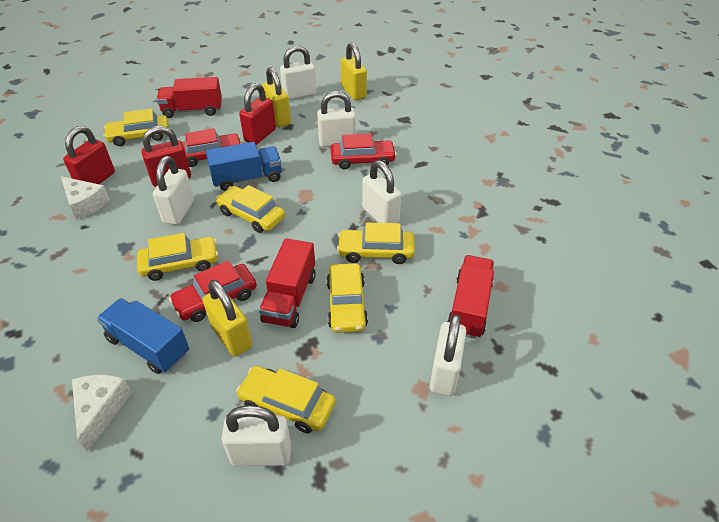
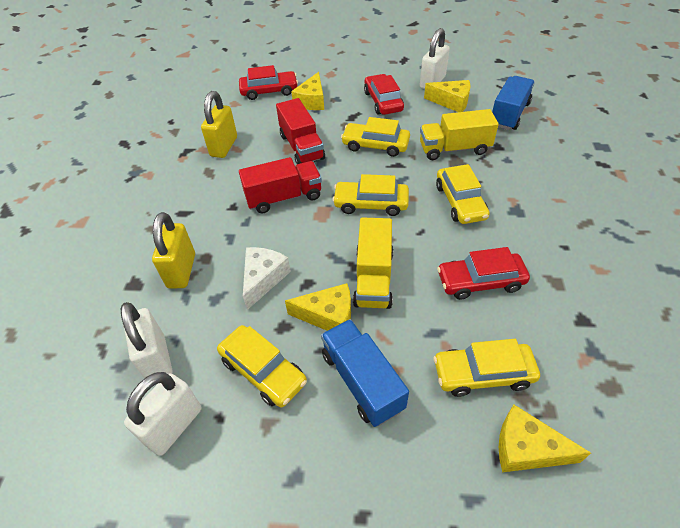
red padlock: [63,126,115,184] [141,126,191,187] [239,83,276,145] = 3 -> none = 0
red truck: [156,77,222,118] [259,238,316,328] [447,255,494,339] = 3 -> [239,157,322,213] [276,98,325,164] = 2
white cheese: [61,176,110,220] [72,375,132,452] = 2 -> [243,247,291,310] = 1
white padlock: [153,156,194,225] [221,405,291,466] [280,45,317,100] [317,91,356,147] [362,160,401,223] [430,314,466,396] = 6 -> [121,302,173,378] [124,372,202,456] [420,28,450,89] = 3
yellow car: [103,109,169,146] [137,233,218,281] [216,185,285,233] [236,366,336,433] [326,263,368,333] [337,223,415,264] = 6 -> [217,325,307,407] [332,174,409,216] [341,117,410,157] [433,339,540,397] [436,164,490,224] = 5
yellow cheese: none = 0 -> [285,283,351,331] [291,72,324,110] [424,80,470,112] [499,404,591,472] = 4
yellow padlock: [203,280,252,357] [262,67,291,127] [341,42,367,100] = 3 -> [152,212,195,289] [201,91,237,158] = 2
yellow truck: none = 0 -> [353,217,393,309] [420,109,499,160] = 2

